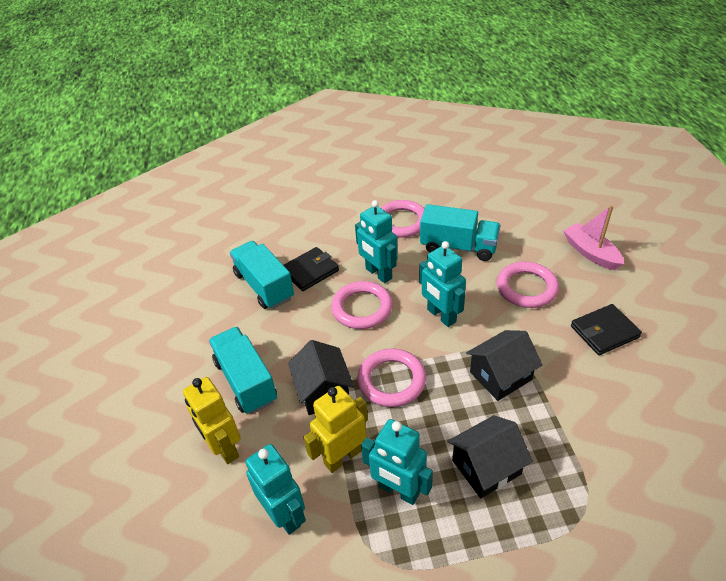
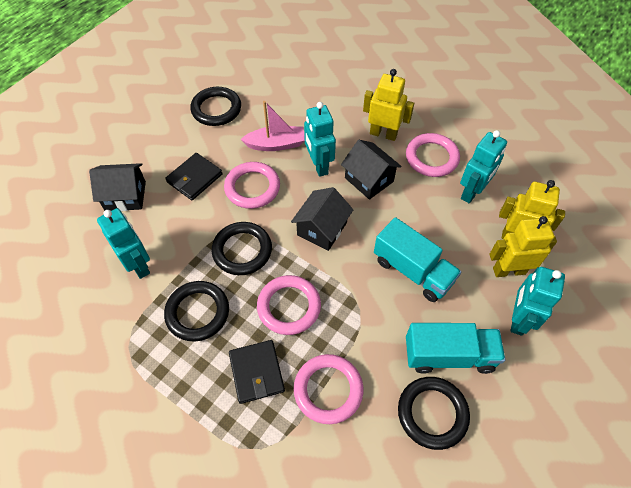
black ring: none = 0 -> [164,281,229,342] [190,87,241,126] [211,222,272,275] [398,377,470,450] = 4
turquoise truck: [209,327,277,414] [230,241,294,309] [420,204,501,261] = 3 -> [374,217,461,302] [406,323,505,374] = 2
yellow robot: [183,377,241,464] [303,386,368,473] = 2 -> [363,69,414,141] [489,216,557,277] [499,180,565,239] = 3

